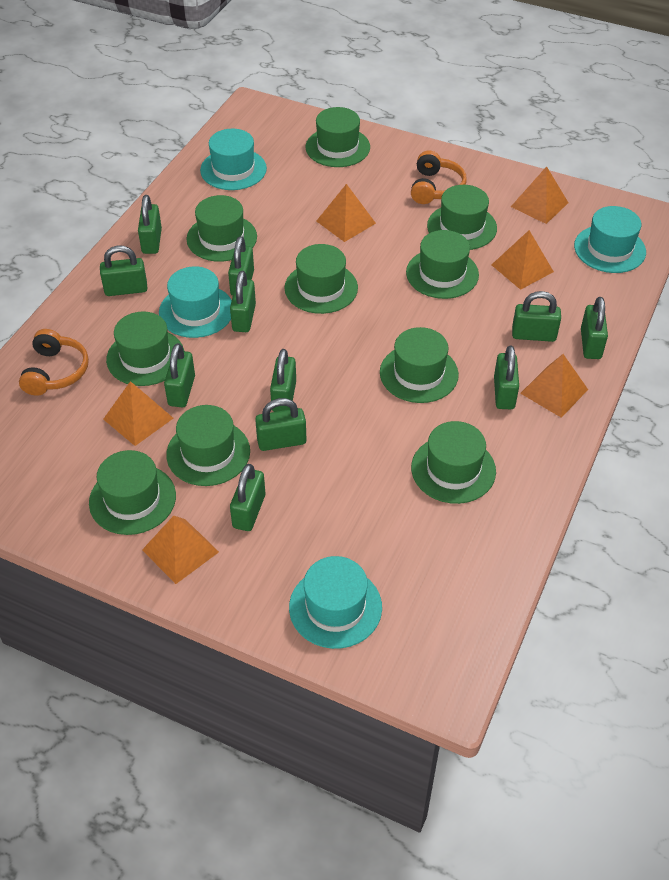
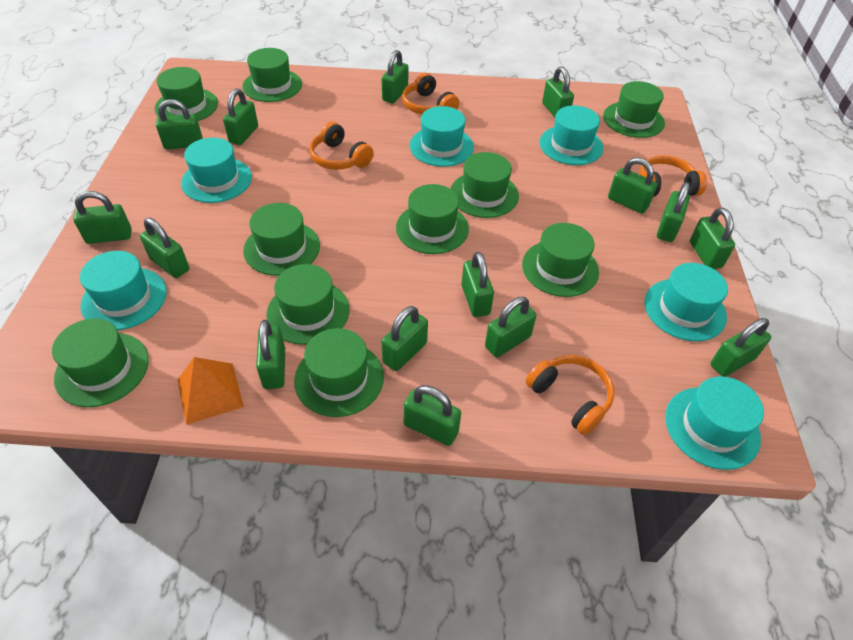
green padlock: [100,245,147,296] [138,195,162,254] [164,343,195,407] [228,236,254,296] [230,271,256,332] [230,464,265,531] [255,398,306,451] [270,349,296,412] [494,345,519,409] [512,291,561,342] [581,297,608,359] = 11 -> [73,191,132,244] [140,218,189,278] [156,99,203,149] [223,88,258,145] [256,320,285,389] [382,50,408,103] [382,306,428,371] [403,385,461,446] [462,252,494,317] [485,297,536,357] [542,66,574,117] [608,157,657,214] [657,182,690,242] [690,207,735,269] [710,318,771,377] = 15
orange headphones: [19,329,89,396] [411,151,467,204] = 2 -> [309,122,374,170] [402,73,459,114] [526,355,614,435] [640,155,707,197] = 4
orange pyramid: [103,381,173,446] [142,516,219,584] [316,184,376,242] [492,230,554,290] [511,166,568,224] [520,354,588,418] = 6 -> [178,357,244,425] = 1
turquoise hat: [159,266,232,338] [200,129,267,190] [289,556,382,649] [574,206,646,273] = 4 -> [80,251,167,330] [181,138,252,203] [410,106,474,167] [539,105,604,165] [645,263,728,341] [665,376,764,470] = 6

